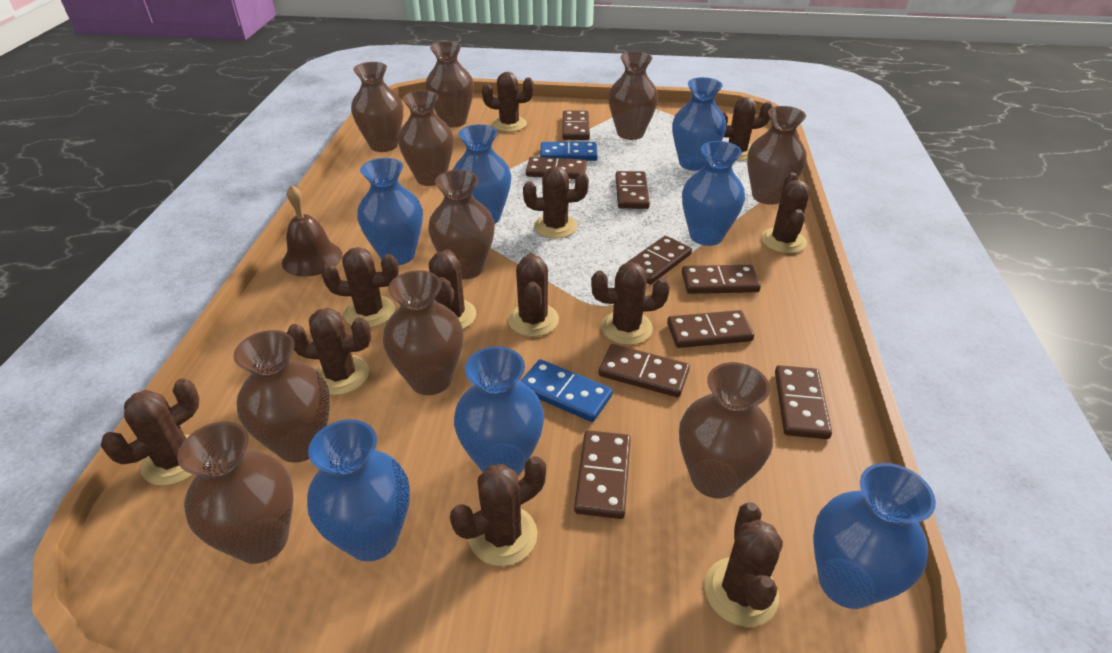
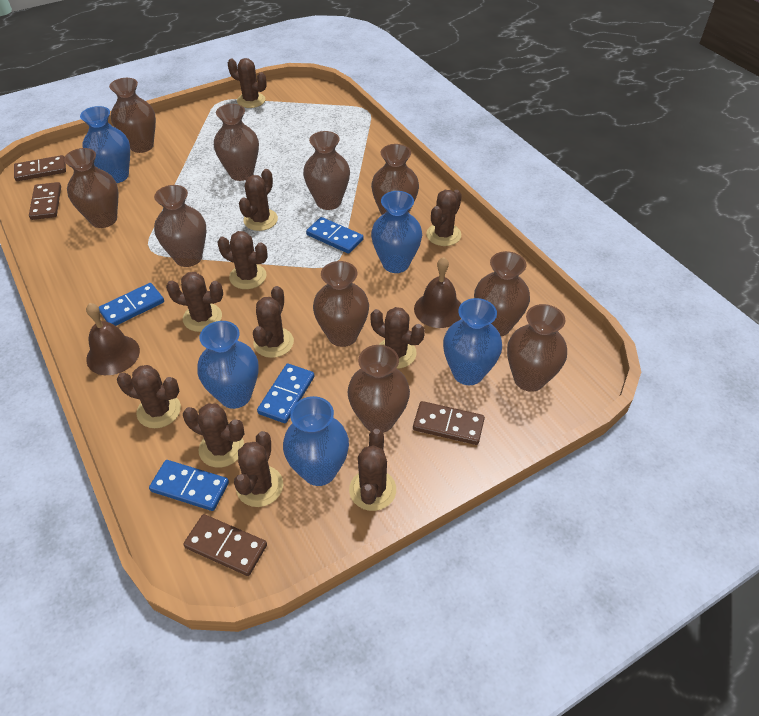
blue domino: [520,359,613,422] [540,142,598,161] = 2 -> [99,283,164,326] [149,460,229,511] [257,363,314,423] [306,217,364,254] = 4
blue vase: [307,419,410,562] [357,158,423,265] [453,124,511,224] [454,346,544,475] [672,77,726,171] [682,141,745,246] [813,463,936,609] = 7 -> [80,106,130,183] [197,321,259,409] [283,396,349,486] [371,191,422,273] [443,298,502,385] = 5
brown bell: [282,185,342,277] = 1 -> [86,303,140,375] [414,257,461,328] = 2
brown cactus: [100,378,199,486] [287,308,372,395] [321,247,399,328] [429,249,477,329] [450,456,546,566] [482,72,534,132] [508,253,559,337] [523,166,589,239] [591,262,670,345] [704,502,783,627] [721,97,773,161] [761,173,810,253] = 12 -> [117,365,181,428] [166,272,223,332] [183,403,244,468] [218,231,268,289] [228,58,267,108] [234,431,283,507] [239,169,278,231] [253,286,294,358] [349,429,396,511] [370,307,425,369] [426,190,462,246] = 11
brown domino: [526,157,587,179] [562,111,590,140] [574,430,631,519] [598,344,690,397] [615,171,650,209] [625,236,692,285] [667,310,754,348] [682,265,761,294] [775,365,832,439] = 9 -> [14,155,66,181] [29,182,61,220] [183,514,267,576] [413,401,485,445] = 4

